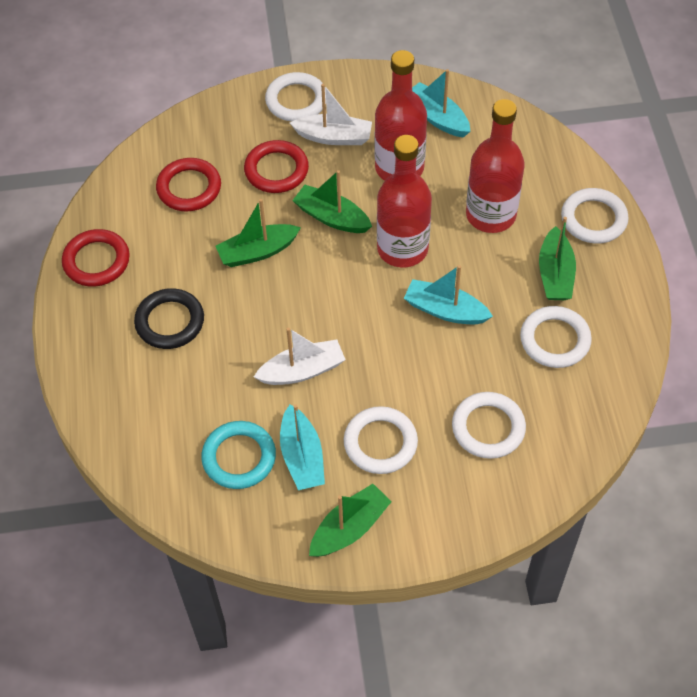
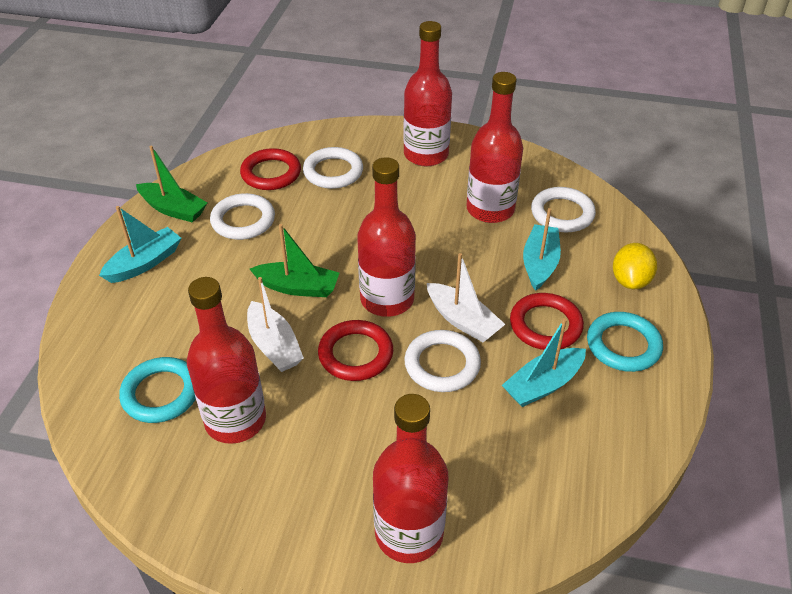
black ring: [134,288,204,349] = 1 -> none = 0
green boat: [215,199,301,267] [292,170,372,233] [309,484,392,557] [539,217,576,300] = 4 -> [136,146,207,223] [250,224,339,297] = 2
red bottle: [374,50,427,181] [377,135,432,268] [466,99,524,233] = 3 -> [187,277,266,444] [357,157,416,317] [373,394,449,563] [403,21,452,166] [467,72,523,223] = 5
turquoise ring: [201,421,276,489] = 1 -> [119,357,196,423] [587,312,663,372] = 2
white ring: [265,72,326,122] [344,406,418,474] [452,392,526,459] [520,306,592,368] [561,188,629,244] = 5 -> [210,193,275,240] [303,147,363,189] [404,330,481,392] [531,187,596,232] = 4
yellow lemon: none = 0 -> [613,243,657,290] = 1

